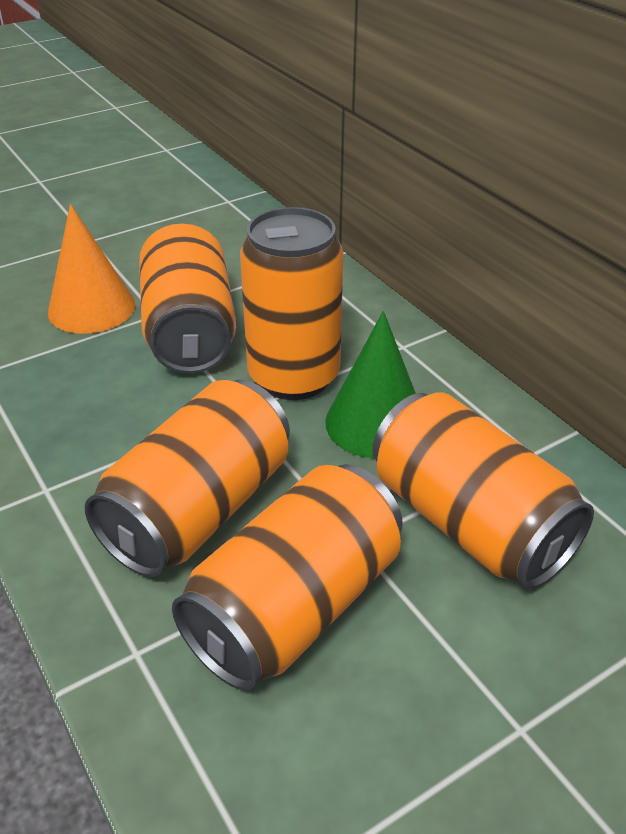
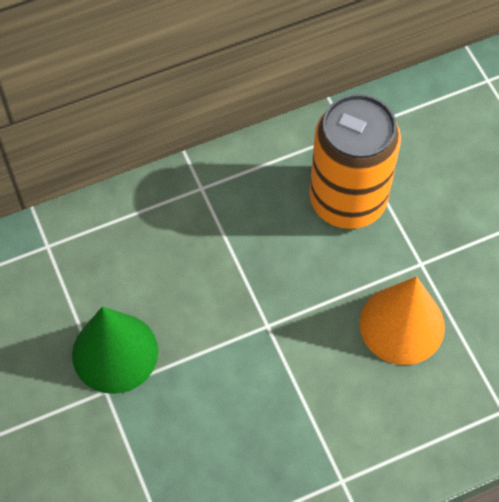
orange can: [85,380,290,577] [139,224,236,373] [172,464,403,691] [240,207,343,400] [372,392,594,589] = 5 -> [309,94,401,229] = 1

